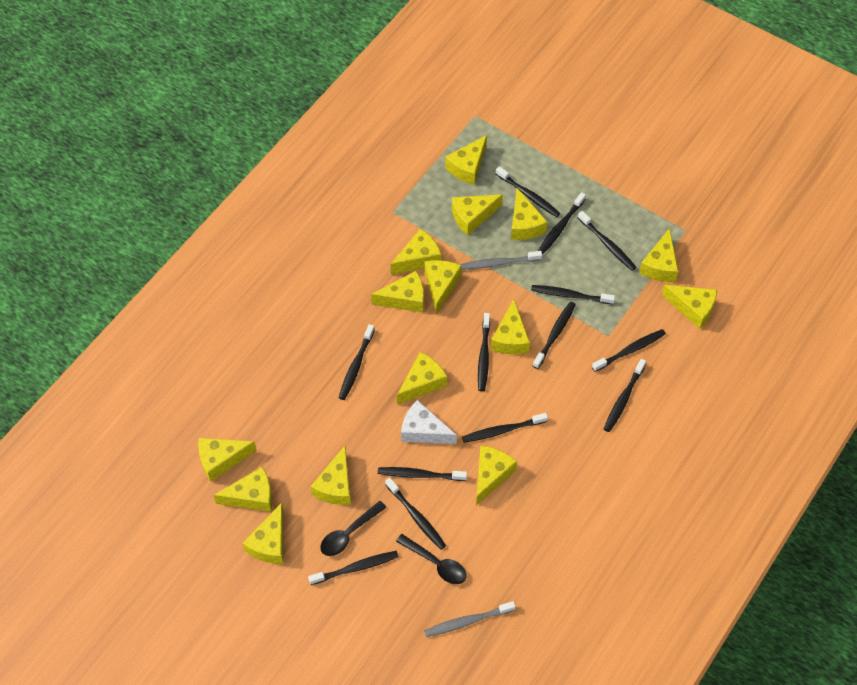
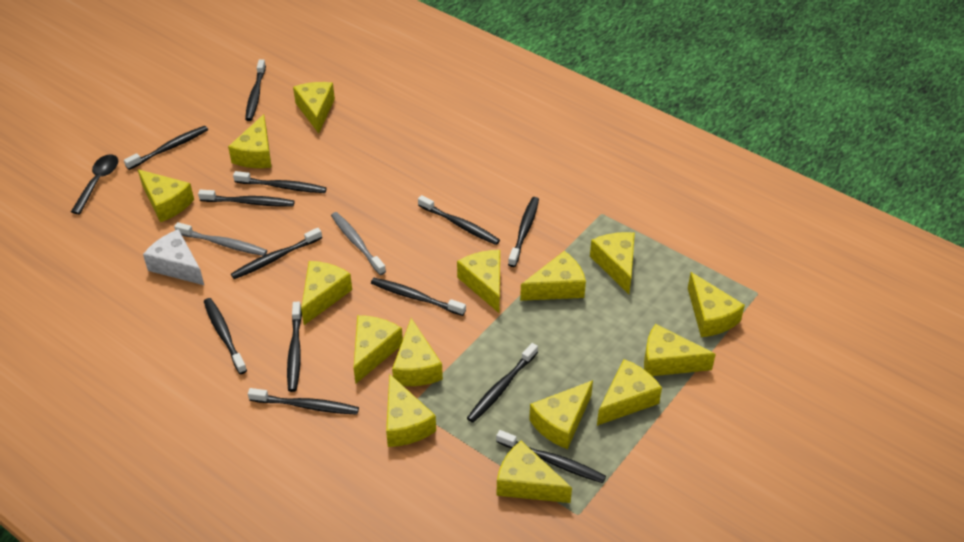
black spoon: [320,501,386,556] [396,534,467,584] = 2 -> [71,154,118,214] = 1

